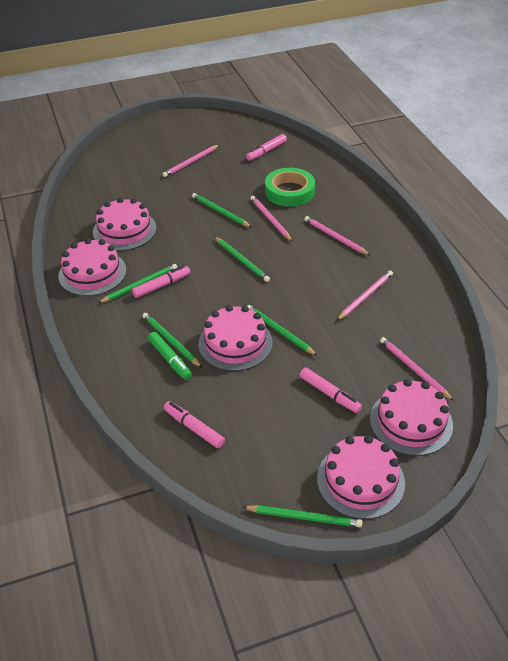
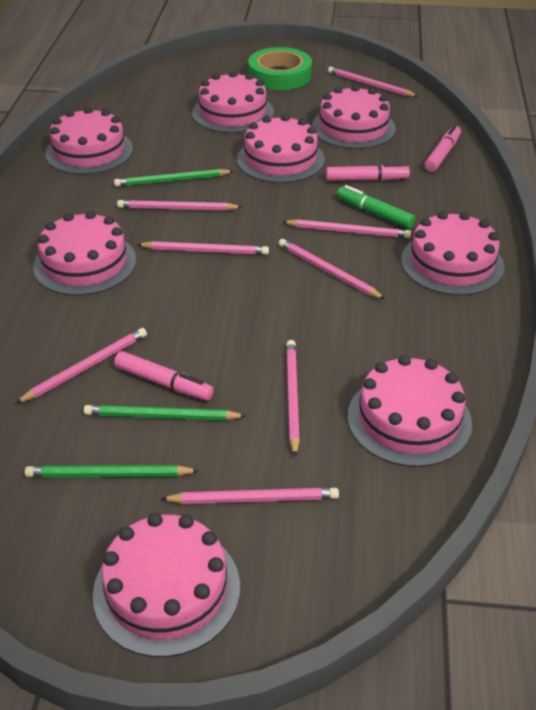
green pencil: [98,264,177,303] [143,313,202,368] [192,193,251,227] [214,236,270,282] [243,505,362,527] [247,305,318,356] = 6 -> [25,465,200,477] [84,405,246,420] [114,169,234,187] = 3
pink cake: [58,238,126,296] [93,198,157,251] [198,305,272,371] [317,435,405,519] [370,379,453,456] = 5 -> [33,211,136,296] [45,107,133,175] [93,513,240,657] [192,71,274,133] [237,114,325,183] [312,85,396,149] [348,355,472,467] [401,211,504,296] = 8
pink marker: [132,265,190,298] [164,401,225,448] [246,134,287,161] [300,367,362,413] = 4 -> [114,351,214,401] [326,163,410,181] [424,125,461,172] = 3
pink pencil: [162,145,219,177] [250,196,292,241] [304,216,370,255] [337,270,393,320] [380,337,454,401] = 5 -> [15,328,147,404] [117,200,242,211] [137,241,269,255] [161,488,339,504] [279,239,385,299] [282,219,411,238] [286,340,300,457] [328,67,418,97] = 8

